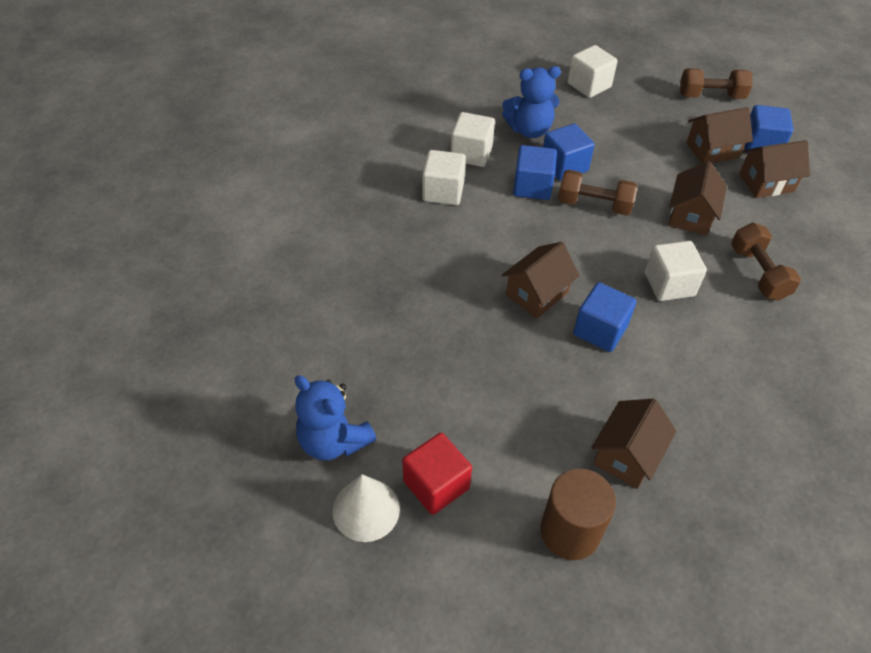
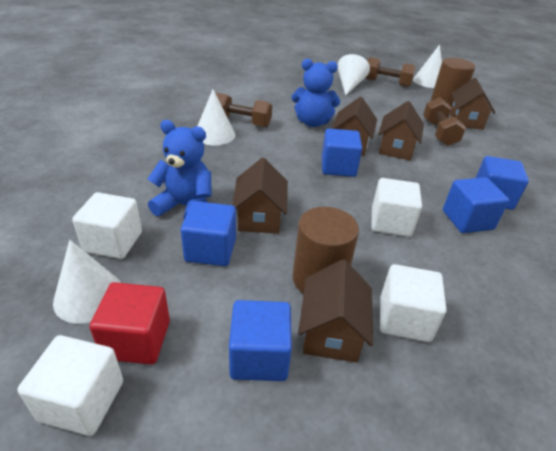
blue cube: [513,145,557,200] [543,123,595,181] [573,282,636,352] [745,105,793,154] = 4 -> [181,201,236,266] [229,300,292,381] [322,128,362,177] [443,177,509,233] [476,156,529,210] = 5
brown cylinder: [540,469,616,560] = 1 -> [292,207,359,294] [431,58,475,106] = 2
white cone: [333,474,400,542] = 1 -> [53,240,121,324] [198,89,236,145] [337,54,370,96] [413,45,442,88] = 4

